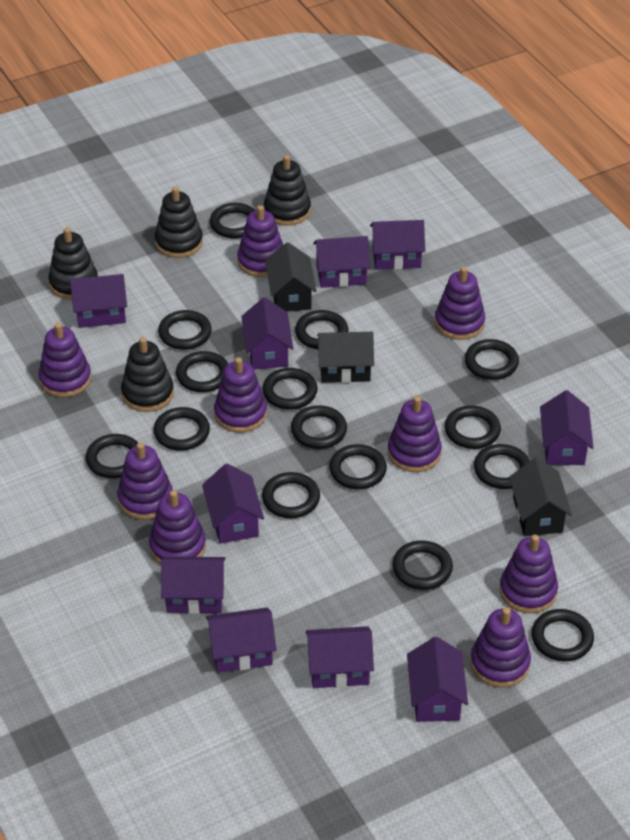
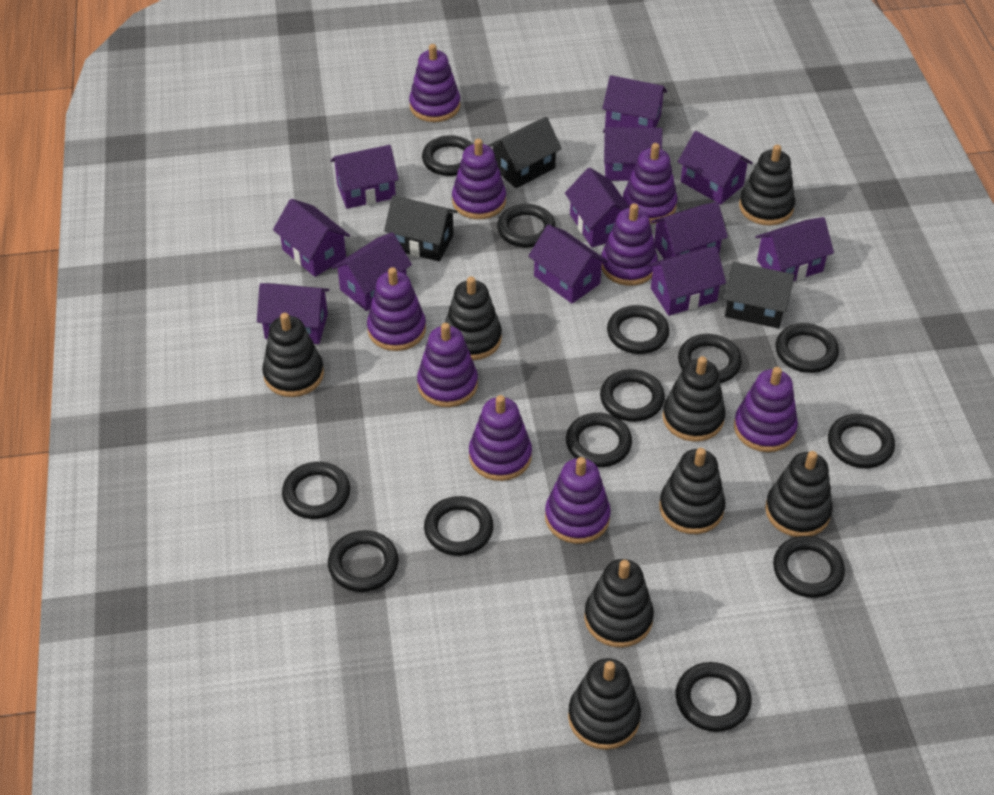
black ring: [86,434,138,478] [153,407,210,451] [158,310,212,350] [176,351,228,392] [210,203,256,238] [262,368,317,410] [262,472,320,518] [291,405,347,449] [295,310,348,349] [329,444,387,489] [392,540,453,590] [445,406,501,449] [465,339,519,380] [474,444,530,489] [531,609,594,661] = 15 -> [282,462,350,519] [328,530,399,592] [422,135,473,176] [424,496,493,556] [497,204,556,247] [566,413,632,467] [600,369,665,422] [607,305,669,354] [676,662,752,732] [678,334,742,383] [773,536,845,598] [775,323,839,373] [828,414,895,469] = 13
black stacking toy: [48,227,98,300] [121,337,174,412] [155,187,203,258] [264,155,311,226] = 4 -> [262,313,324,397] [445,277,502,360] [568,658,641,750] [584,559,654,648] [659,448,725,534] [662,356,726,442] [739,145,795,226] [765,451,833,537] = 8
purple house: [70,274,127,328] [161,557,226,614] [202,464,264,544] [206,608,276,673] [241,297,293,369] [306,626,374,688] [313,236,370,288] [370,220,425,270] [407,637,468,722] [540,390,594,465] = 10 -> [257,283,329,344] [273,199,350,277] [331,145,399,209] [332,232,412,311] [529,224,608,304] [565,167,630,247] [602,75,667,128] [603,127,662,181] [648,246,726,316] [651,202,728,259] [678,131,753,204] [755,217,834,281] = 12

